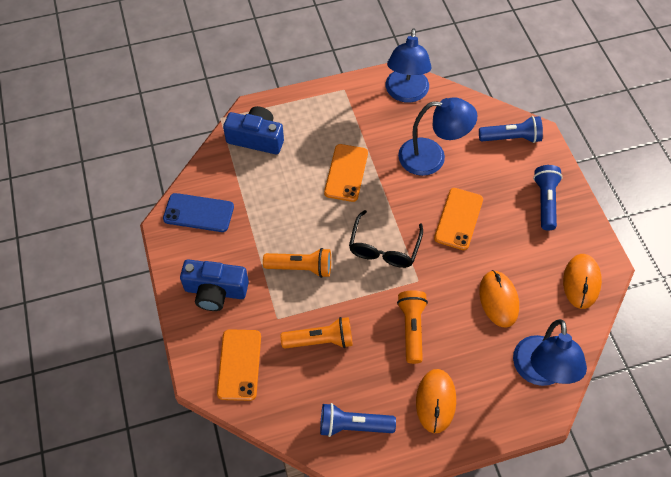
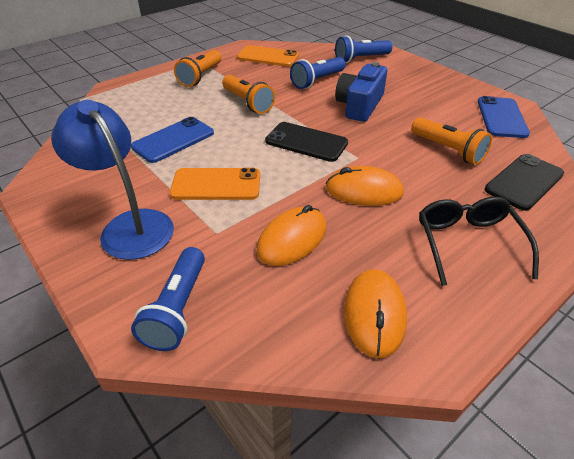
black phone: none = 0 -> [265,122,348,162] [485,154,564,211] = 2
blue camera: [180,259,249,311] [223,106,284,154] = 2 -> [335,62,387,122] = 1
blue lamp: [386,28,431,102] [398,97,477,176] [513,319,587,386] = 3 -> [51,100,174,260] = 1
blue phone: [163,193,234,232] = 1 -> [131,117,214,163] [478,96,530,138] = 2
orange phone: [217,329,261,401] [324,144,368,202] [434,188,483,250] = 3 -> [170,168,260,200] [237,45,299,67] = 2

